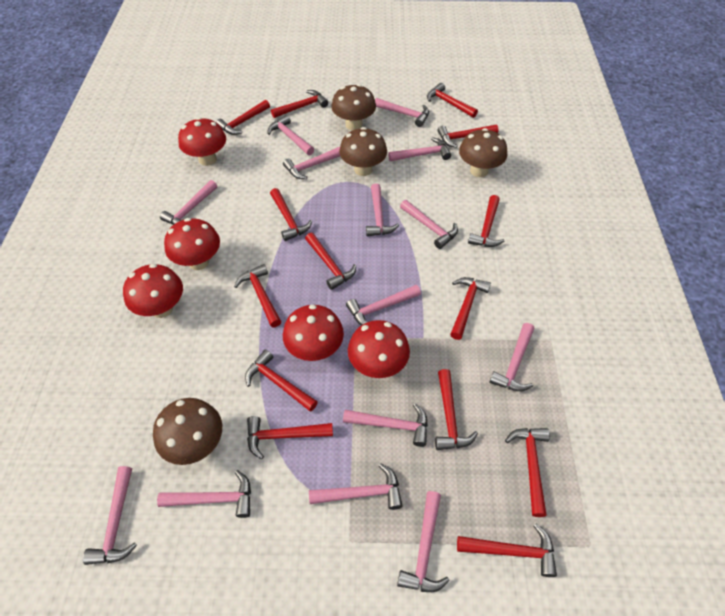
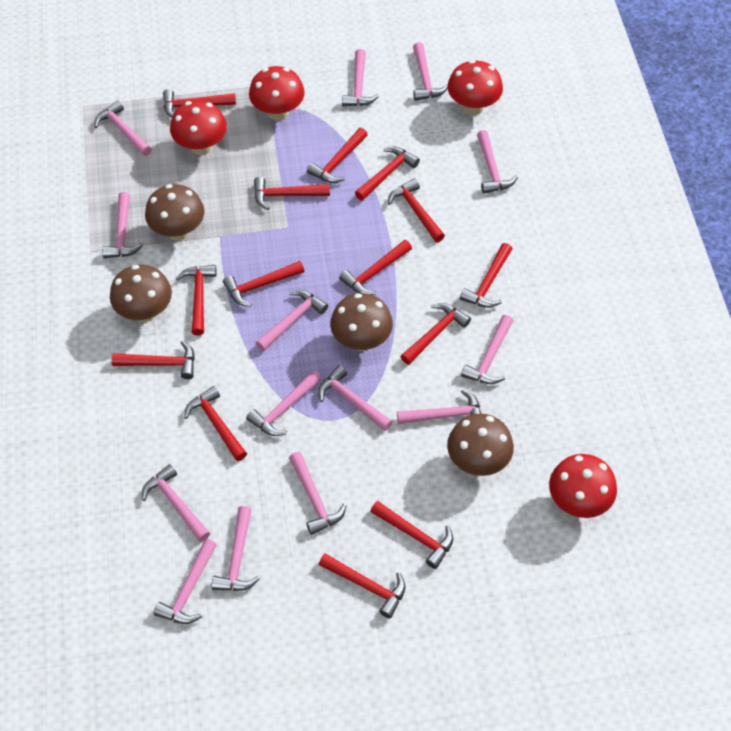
red mushroom: [123,264,183,318] [164,218,220,270] [178,117,226,166] [283,305,344,361] [348,320,410,378] = 5 -> [170,100,227,155] [249,66,305,121] [447,60,503,115] [549,454,617,518] = 4

